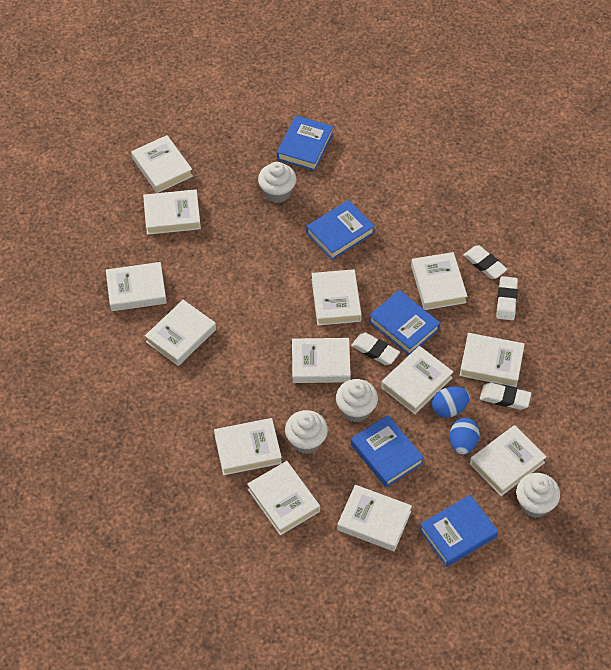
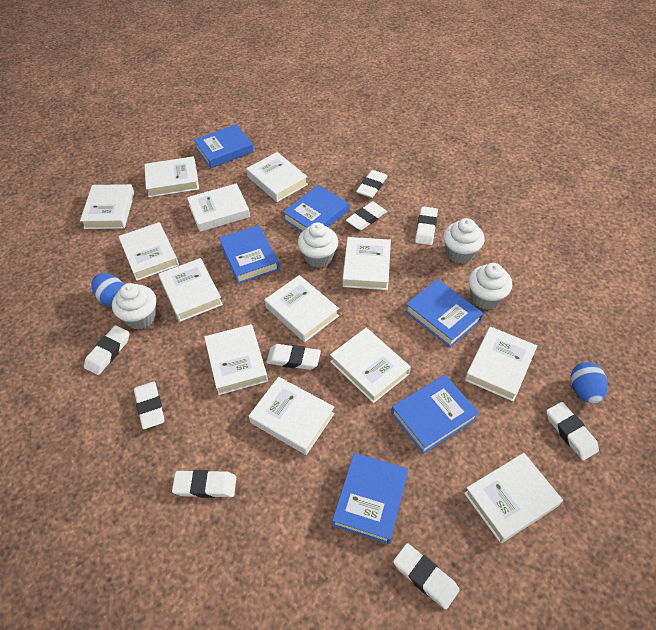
blue book: [277,116,333,171] [306,200,375,260] [351,415,424,487] [369,290,440,355] [419,495,498,567] = 5 -> [194,124,254,168] [219,225,279,284] [283,185,349,232] [332,453,408,544] [391,375,479,454] [405,279,483,347] = 6
white eraser: [351,333,400,365] [463,245,508,279] [480,383,532,410] [496,276,518,321] = 4 -> [84,325,130,375] [134,382,165,429] [172,470,236,498] [266,344,321,370] [346,202,387,230] [356,170,387,198] [393,543,459,610] [415,206,438,245] [546,402,599,460] = 9

